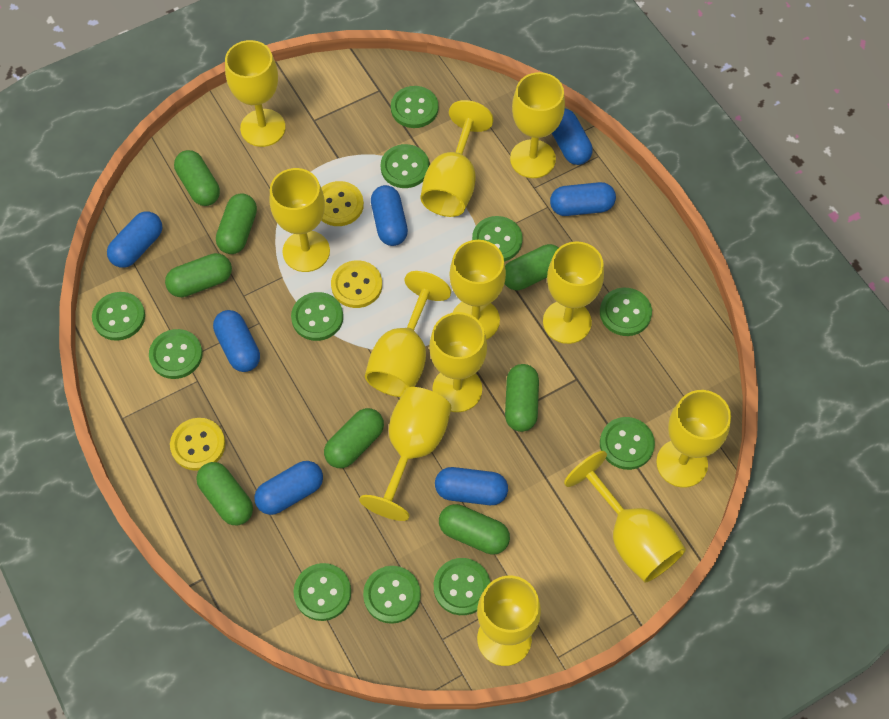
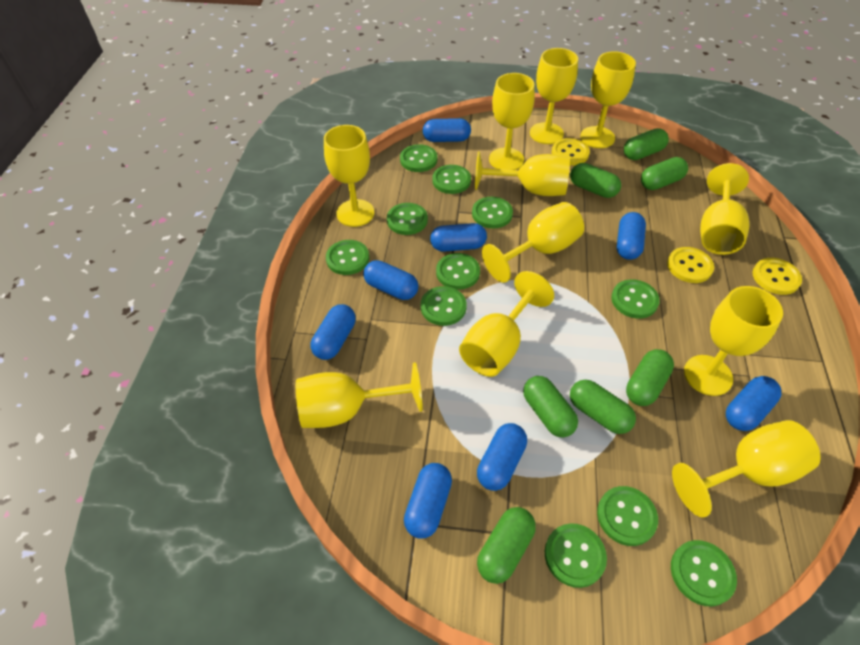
blue capsule: [107,212,162,268] [213,310,260,372] [254,461,323,515] [371,185,408,246] [435,467,508,505] [550,182,616,216] [552,109,593,165] = 7 -> [311,304,356,360] [363,260,418,300] [404,463,452,539] [423,118,471,142] [430,223,487,252] [477,423,527,491] [617,212,646,260] [726,376,781,431] = 8
green capsule: [165,253,232,297] [174,150,220,206] [196,462,253,526] [216,193,257,254] [324,408,384,468] [439,504,510,555] [505,244,559,290] [505,364,539,432] = 8 -> [477,507,536,584] [523,376,578,437] [570,163,621,198] [570,380,636,434] [624,128,669,160] [626,349,674,406] [641,157,688,190] = 7
yellow goblet: [225,40,286,147] [270,168,330,272] [359,387,451,521] [365,271,451,397] [421,100,493,217] [429,312,487,412] [450,240,506,340] [477,576,541,666] [510,72,565,178] [543,241,604,344] [564,451,686,583] [656,390,731,488] = 12 -> [296,362,423,428] [324,125,374,227] [459,271,554,377] [475,152,570,196] [482,202,584,283] [489,73,535,170] [530,48,578,144] [580,51,636,148] [672,420,821,518] [684,286,783,396] [700,163,749,255] = 11

